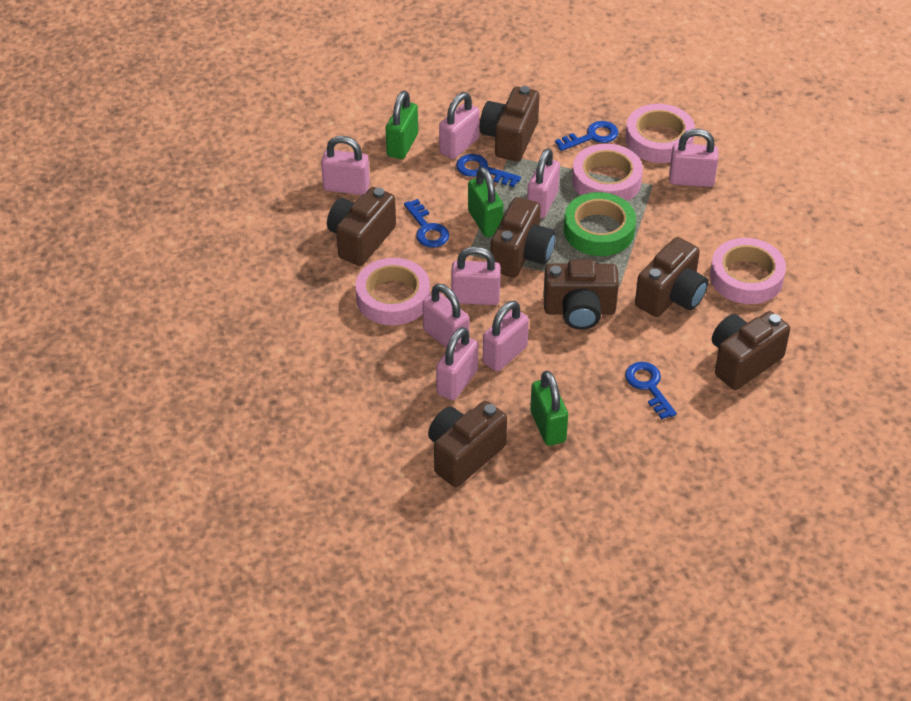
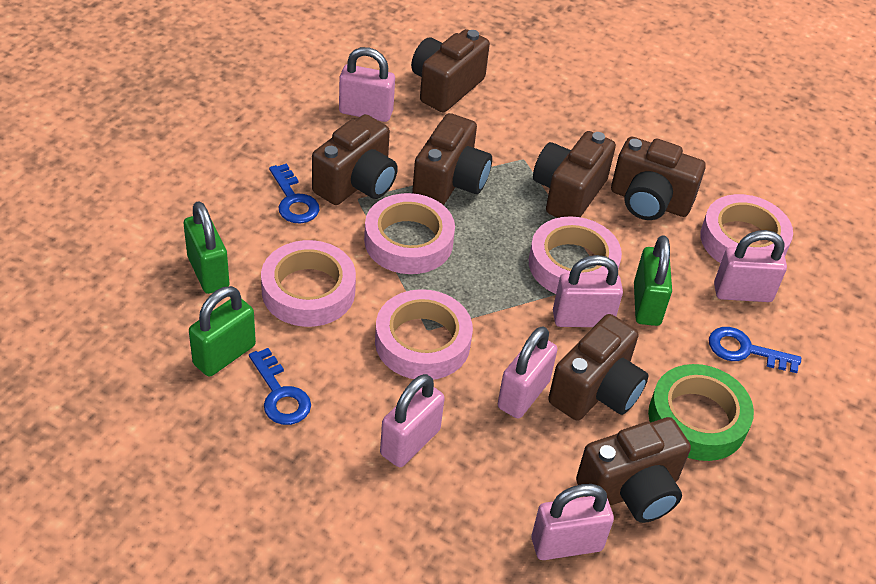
blue key: [404,199,449,247] [456,154,521,187] [555,121,618,151] [625,362,677,419] = 4 -> [249,348,311,425] [269,164,320,224] [709,327,801,373] = 3
pink padlock: [321,136,370,195] [423,283,469,348] [436,327,478,400] [439,92,480,159] [451,246,501,305] [483,301,529,371] [527,148,560,218] [669,129,718,187] = 8 -> [339,47,395,122] [380,374,445,467] [498,326,558,419] [532,484,614,560] [553,255,623,327] [714,230,787,302] = 6
pink tape: [355,258,430,325] [572,144,643,201] [625,104,695,163] [710,238,786,304] = 4 -> [261,240,356,327] [364,193,455,274] [375,289,473,380] [529,216,622,294] [700,194,793,263] = 5

